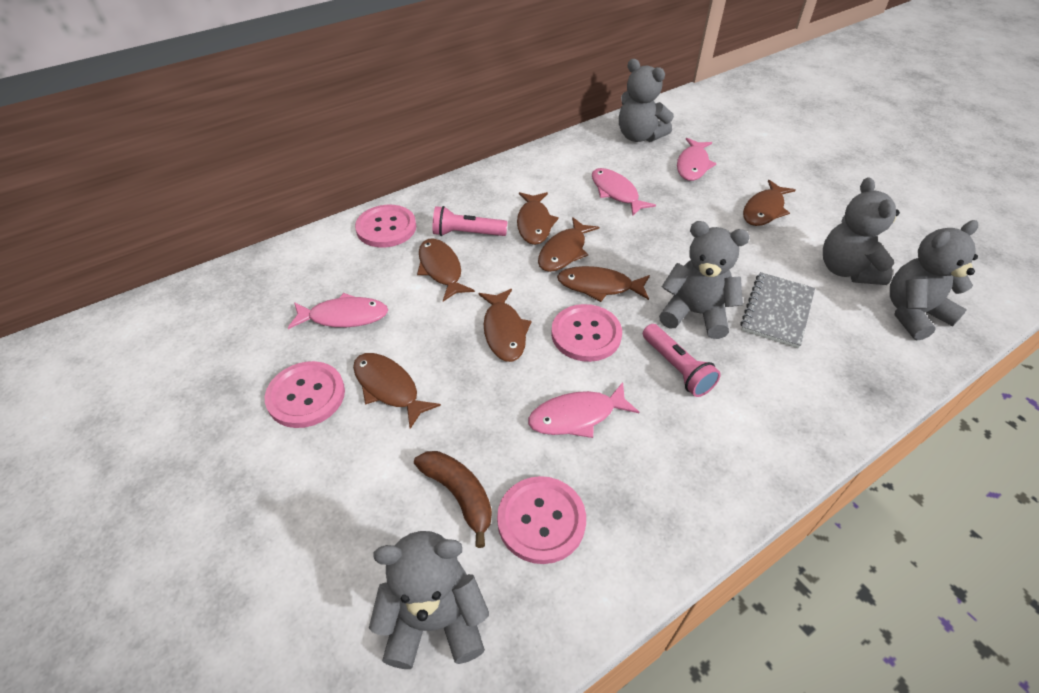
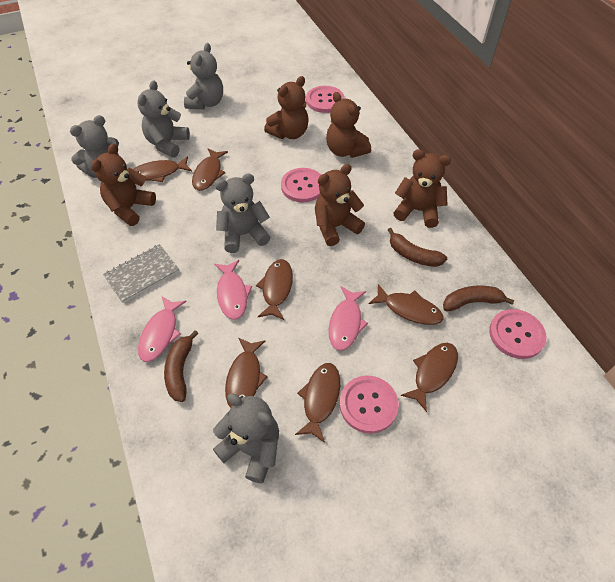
brown banana: [414,451,492,548] = 1 -> [164,330,199,402] [388,228,447,267] [443,286,515,311] = 3
brown teddy bear: none = 0 -> [91,143,156,226] [264,76,309,139] [315,164,365,246] [326,92,371,158] [394,149,451,228] = 5
pink fish: [288,293,388,329] [528,382,639,438] [592,168,656,216] [677,138,717,181] = 4 -> [138,296,187,362] [214,260,252,320] [329,286,368,351] = 3
pink flashlight: [432,206,508,236] [643,324,721,397] = 2 -> none = 0

